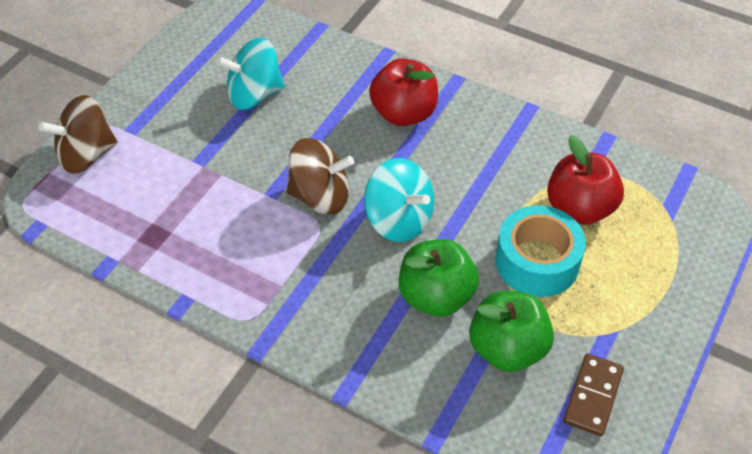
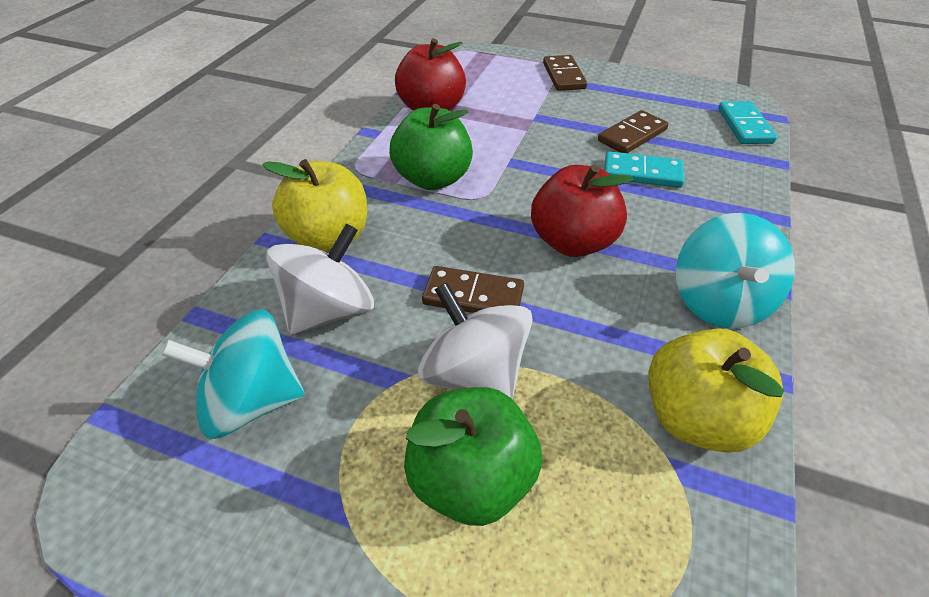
brown domino: [563,353,624,436] = 1 -> [422,266,524,313] [543,55,587,91] [598,110,668,153] = 3
brown spinning top: [39,95,117,174] [286,138,354,215] = 2 -> none = 0
turquoise domino: none = 0 -> [604,151,685,188] [718,101,777,144] = 2
turquoise tape: [495,205,586,297] = 1 -> none = 0
white spinning top: none = 0 -> [266,224,374,334] [418,283,533,400] = 2
yellow apple: none = 0 -> [263,159,367,252] [649,328,784,453] = 2

